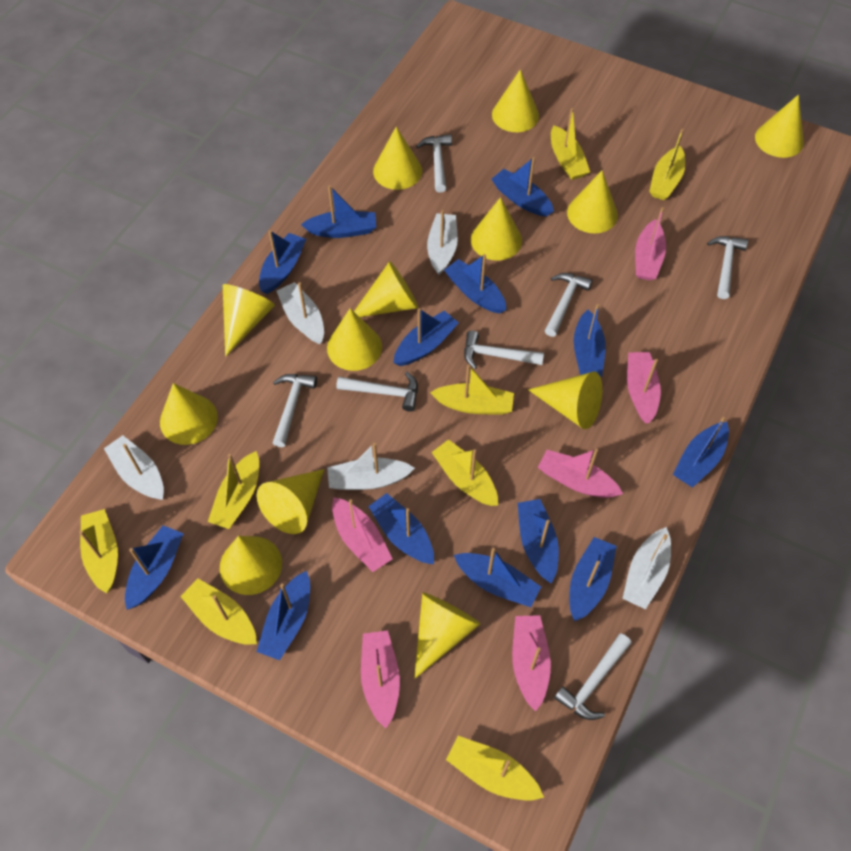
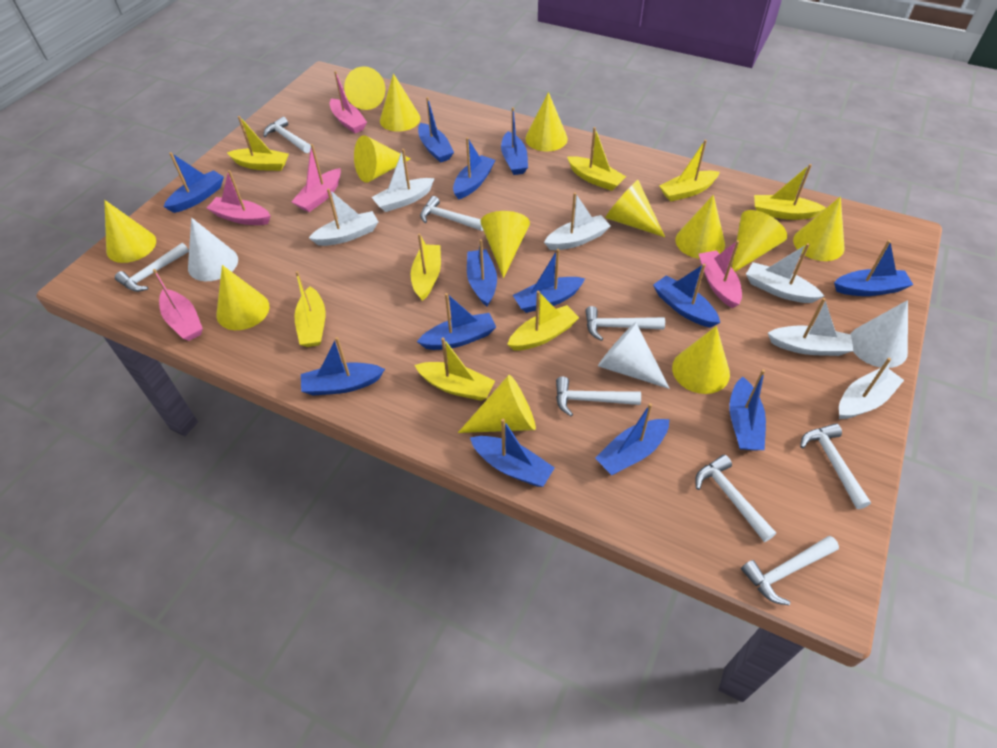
pink boat: [332,497,393,572] [361,631,400,728] [512,615,551,711] [538,449,623,498] [627,352,661,423] [635,207,666,281] = 6 -> [153,269,203,341] [207,170,271,225] [291,144,341,212] [330,71,367,133] [699,240,742,308] = 5
white boat: [104,435,164,500] [276,282,324,344] [327,443,415,490] [427,210,458,275] [622,527,671,609] = 5 -> [309,189,378,246] [372,149,435,212] [544,192,611,250] [746,243,824,303] [768,298,854,356] [839,358,904,419] = 6
white cone: none = 0 -> [188,218,238,281] [598,322,670,389] [851,300,908,368] = 3
white hammer: [272,374,317,447] [336,372,418,412] [416,134,452,192] [464,330,544,369] [545,273,592,337] [554,634,632,720] [707,236,748,299] = 7 -> [115,243,189,292] [263,117,311,153] [420,196,483,231] [556,377,641,416] [585,306,665,341] [695,455,776,542] [741,536,839,606] [800,423,871,509] = 8

